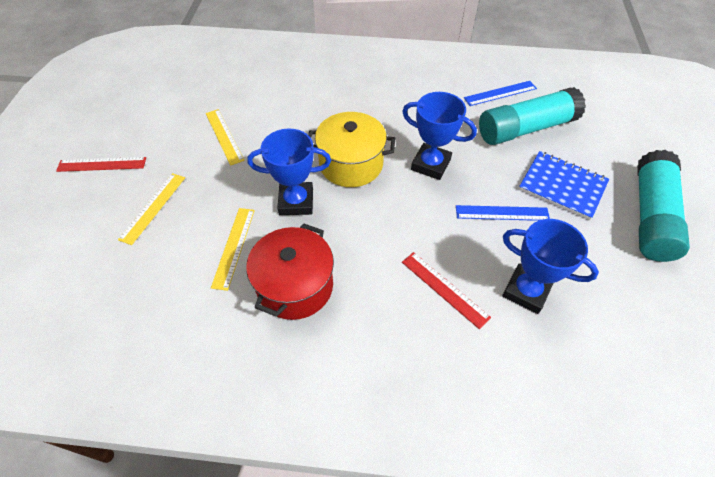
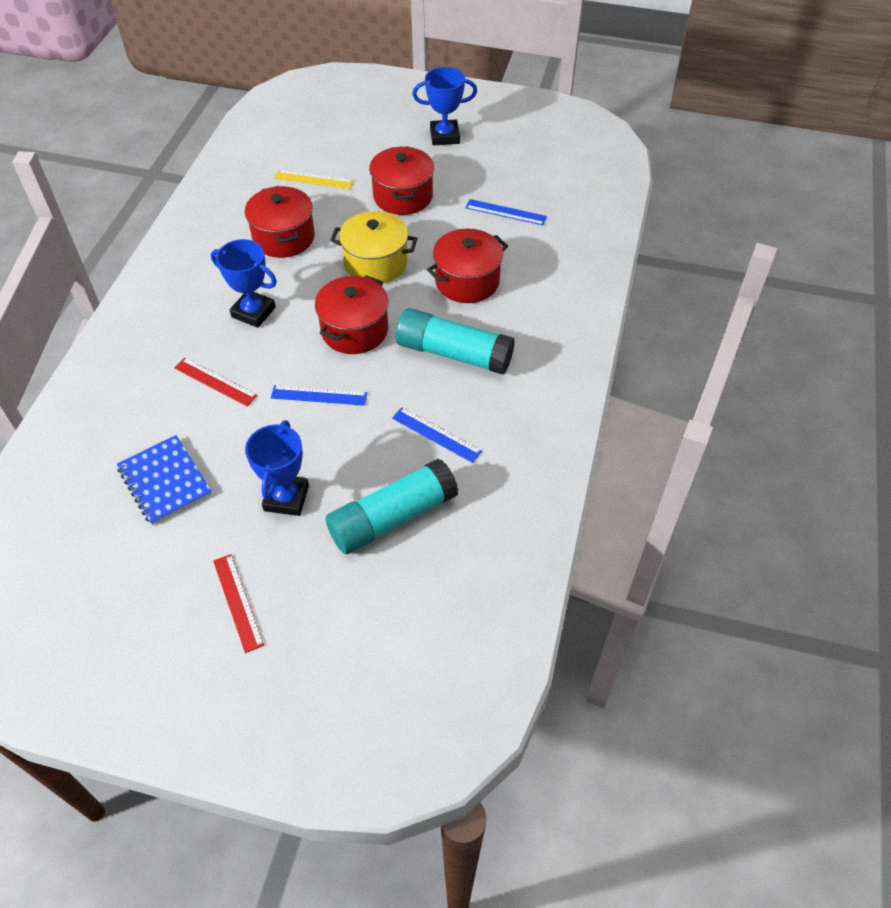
blue ruler: [456,205,550,221] [464,81,537,106] = 2 -> [271,385,367,406] [392,407,482,463] [466,199,547,225] = 3
red pot: [246,223,334,320] = 1 -> [245,186,315,258] [315,275,388,354] [369,146,434,215] [427,229,508,303] = 4
yellow ruler: [118,173,185,245] [206,109,244,166] [211,208,255,291] = 3 -> [274,170,353,189] = 1

